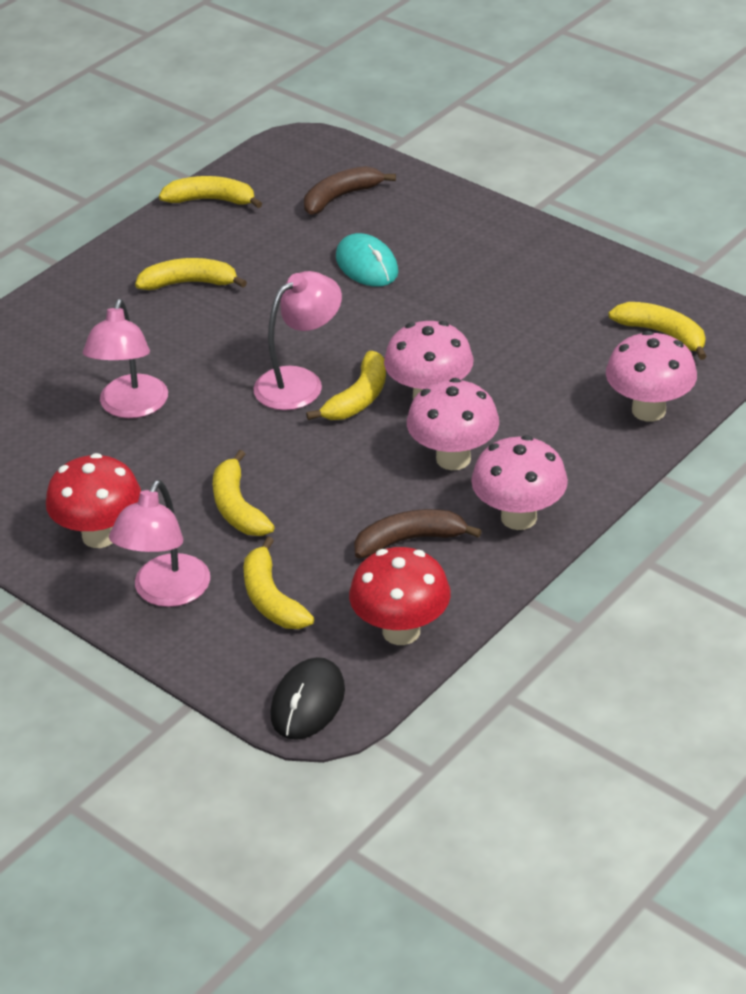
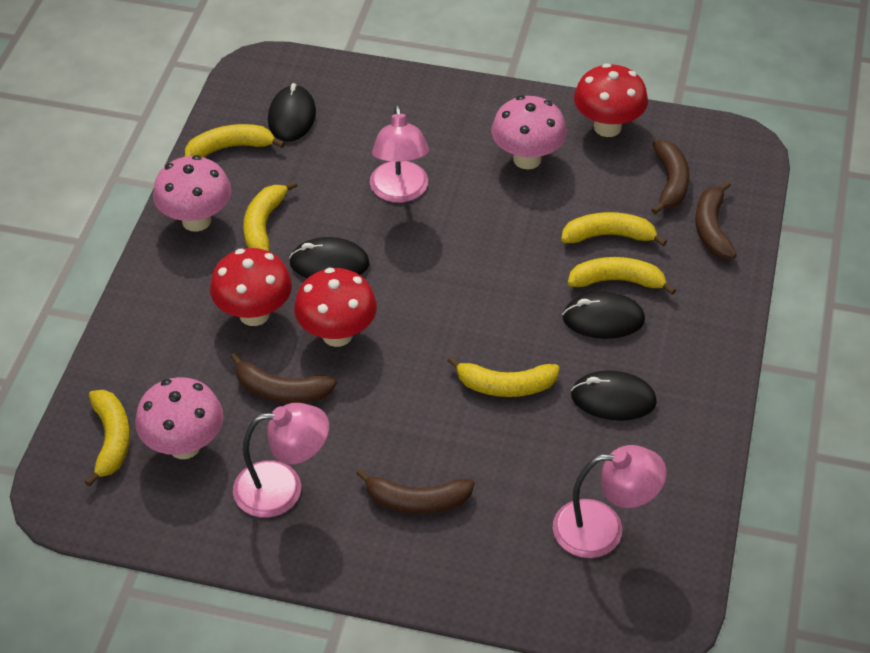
black mouse: [270,657,345,740] = 1 -> [268,83,316,142] [289,237,370,278] [562,292,645,339] [571,370,657,421] = 4
brown banana: [304,166,396,215] [354,509,482,558] = 2 -> [231,353,337,403] [356,468,474,514] [651,139,689,214] [695,180,737,259] = 4
pink mushroom: [384,321,474,399] [407,378,499,470] [471,435,568,530] [606,331,697,421] = 4 -> [135,377,223,459] [153,155,231,232] [491,96,567,169] = 3
red mushroom: [46,453,141,548] [349,547,451,645] = 2 -> [210,248,292,326] [294,268,377,347] [574,63,648,137] = 3
turquoise mouse: [336,233,399,287] = 1 -> none = 0

